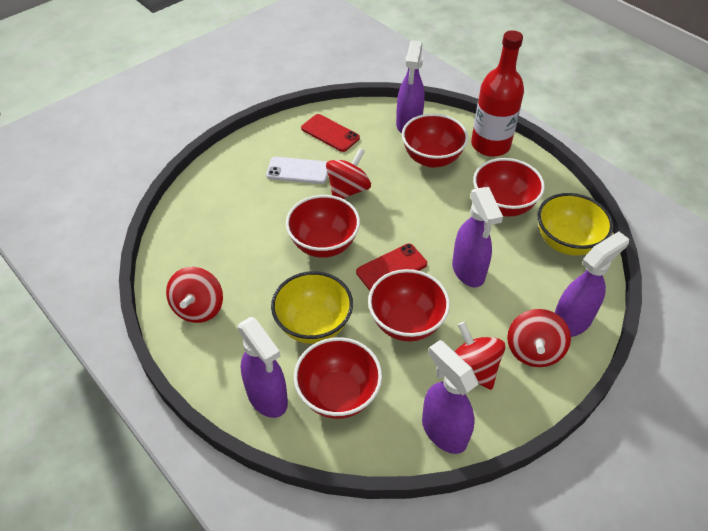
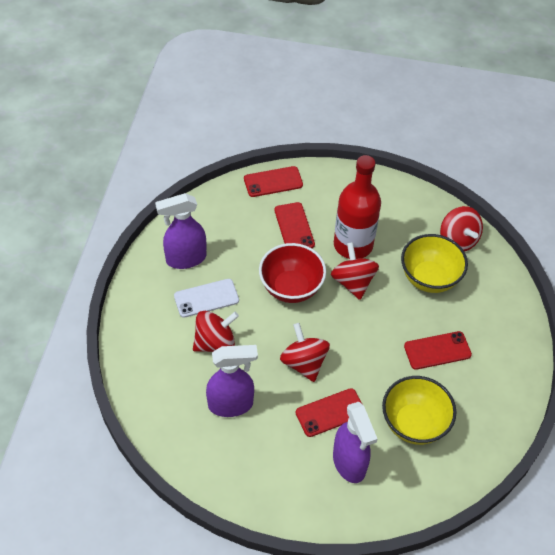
purple spray bottle: [238,317,288,418] [396,40,425,133] [422,340,478,454] [452,187,503,287] [555,232,629,337] = 5 -> [155,193,206,269] [206,345,258,417] [333,402,378,483] = 3
red bowl: [286,195,360,258] [294,337,382,419] [368,269,450,341] [402,114,468,168] [473,158,545,217] = 5 -> [259,243,326,303] = 1
red phone: [301,114,360,152] [356,243,427,291] = 2 -> [244,166,303,197] [274,202,315,248] [296,388,362,437] [404,331,472,370] = 4

